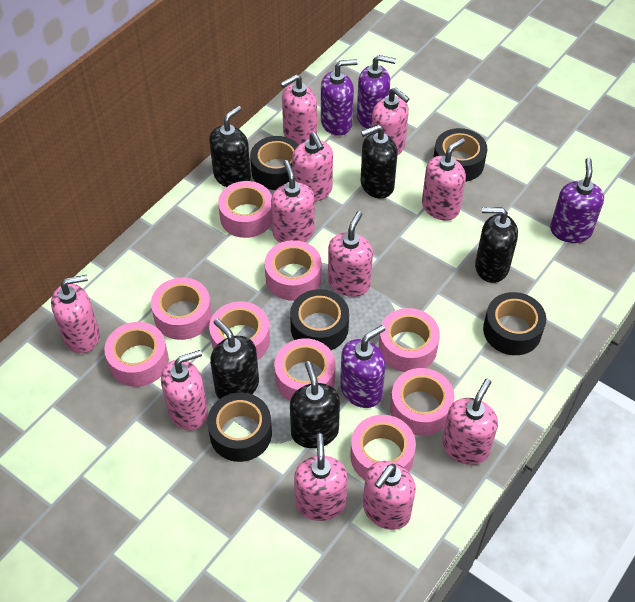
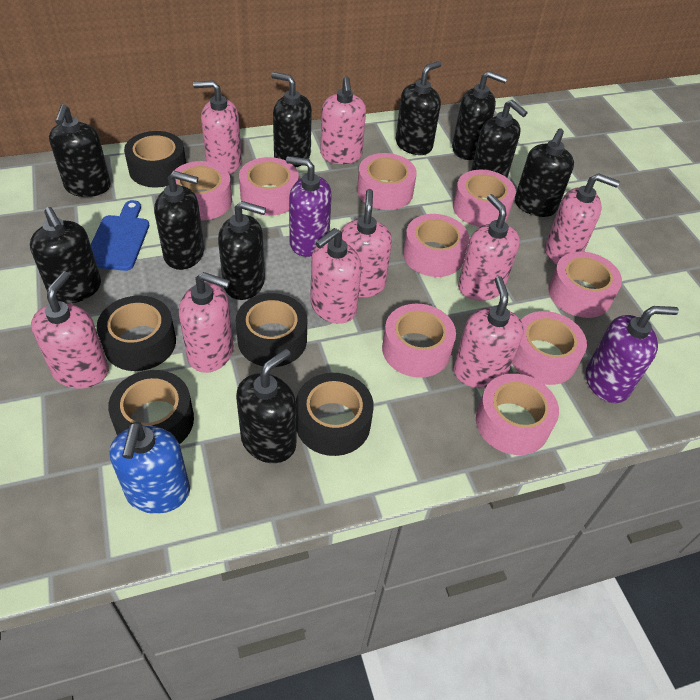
black soap dispenser: [209,106,251,187] [210,318,259,399] [290,361,340,448] [360,125,398,199] [475,207,518,283] = 5 -> [30,207,101,304] [49,104,111,197] [154,171,204,270] [218,201,266,300] [236,349,297,463] [271,72,312,168] [396,61,441,155] [452,71,507,160] [471,100,528,177] [515,128,574,217] = 10
blue cutting board: none = 0 -> [91,200,149,271] = 1
blue soap dispenser: none = 0 -> [109,422,190,514] = 1
pink soap dispenser: [51,275,100,353] [161,350,208,430] [271,160,315,243] [280,74,317,145] [292,132,333,202] [294,433,348,521] [328,211,373,297] [363,461,416,530] [371,87,410,156] [422,138,466,221] [442,379,498,465] = 11 -> [31,271,109,389] [179,272,233,373] [193,80,242,174] [310,228,362,324] [320,76,366,164] [341,189,392,297] [453,276,524,388] [458,194,520,301] [545,173,620,264] = 9
purple soap dispenser: [321,59,358,136] [340,325,386,408] [357,55,396,129] [550,158,604,243] = 4 -> [286,156,332,257] [586,306,679,403] = 2

